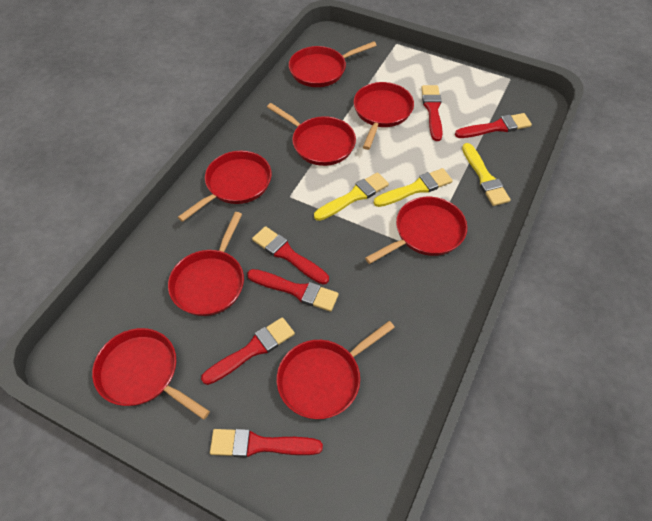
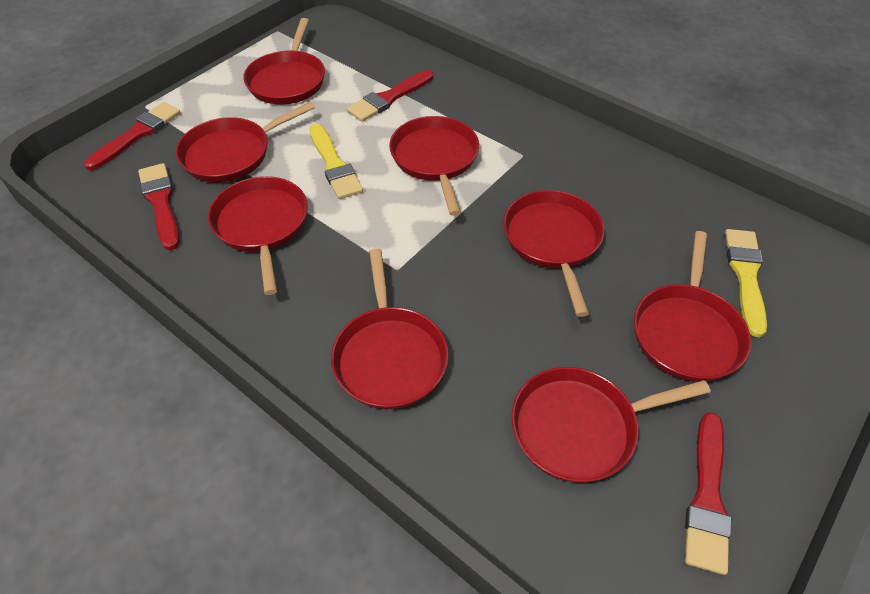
red brush: [201,317,295,385] [210,429,323,458] [247,269,339,312] [252,226,329,285] [421,85,443,141] [455,113,532,138] = 6 -> [84,102,181,170] [138,163,180,250] [347,70,433,122] [685,412,731,575] = 4
yellow brush: [314,172,389,221] [374,168,453,207] [462,143,511,206] = 3 -> [310,124,363,199] [725,229,767,337] = 2

